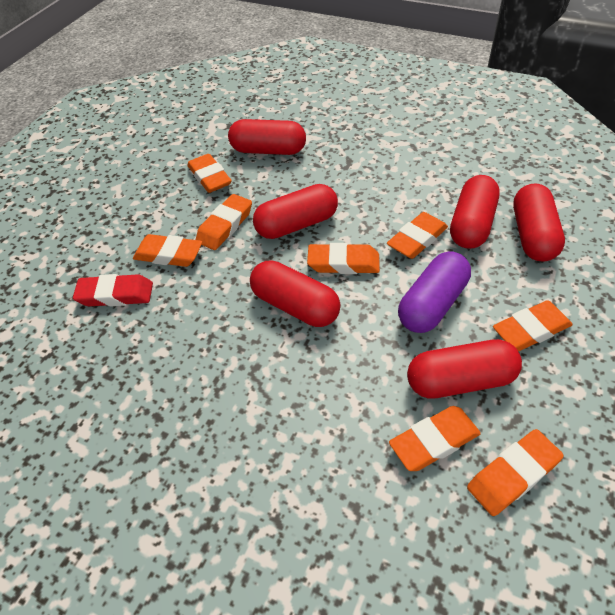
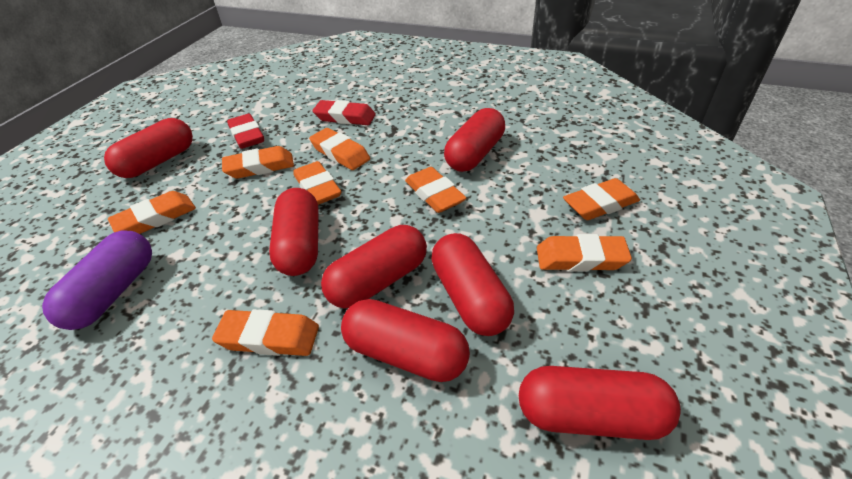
red capsule: [228,119,306,155] [250,260,340,327] [253,184,338,239] [407,339,522,399] [450,175,500,249] [513,183,565,262] = 6 -> [104,118,193,178] [269,188,319,276] [321,225,427,308] [341,299,470,382] [431,233,514,336] [444,108,505,172] [519,366,681,440] = 7
red eraser: [73,274,153,306] = 1 -> [227,114,264,149] [312,100,376,125] = 2

